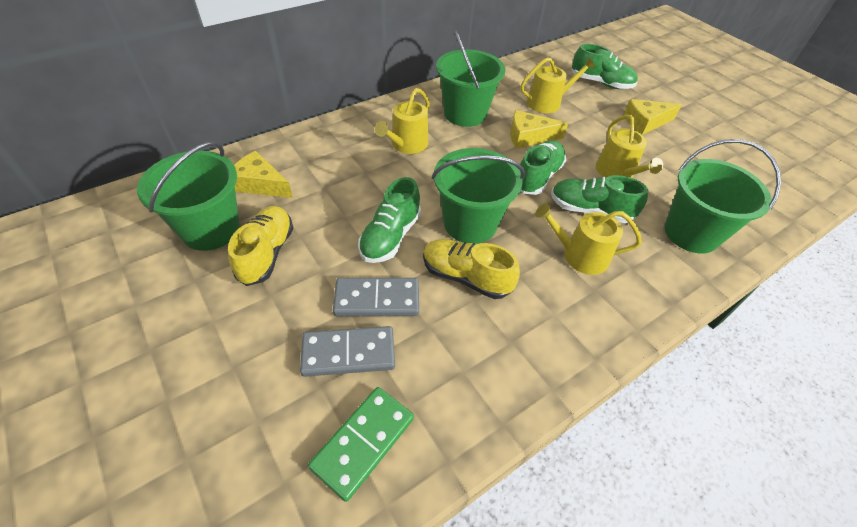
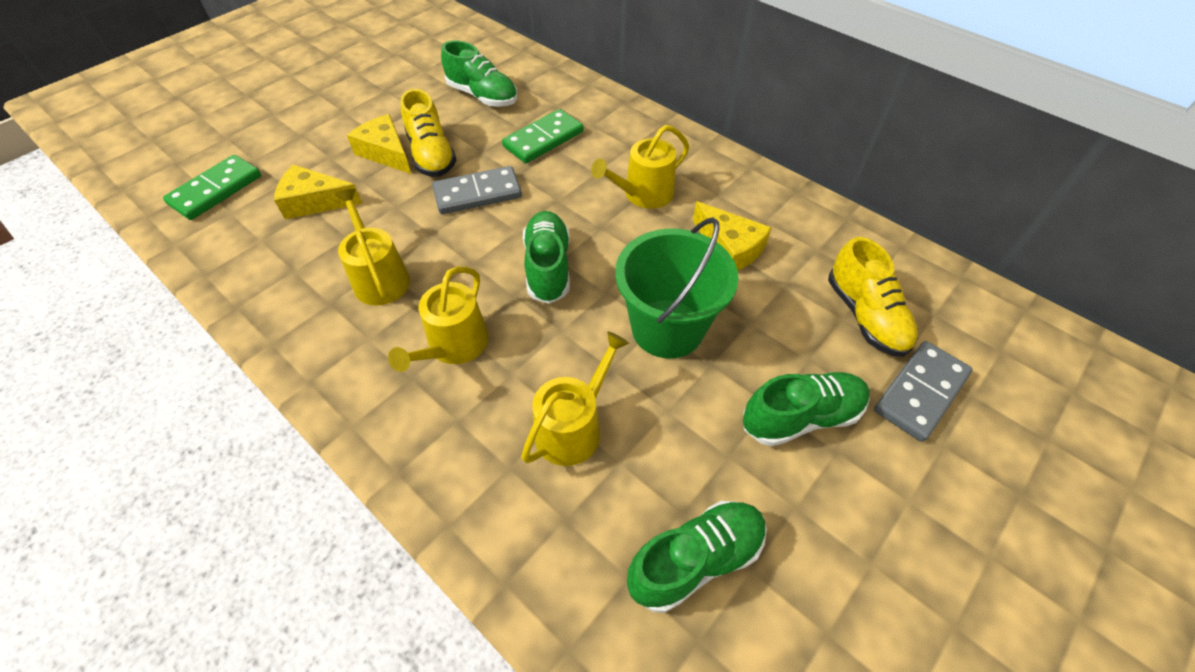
green bucket: [137,142,240,251] [432,148,525,244] [436,30,505,127] [665,139,781,254] = 4 -> [615,217,738,359] = 1
green domino: [308,387,414,502] = 1 -> [163,155,261,220] [502,109,583,163] = 2

